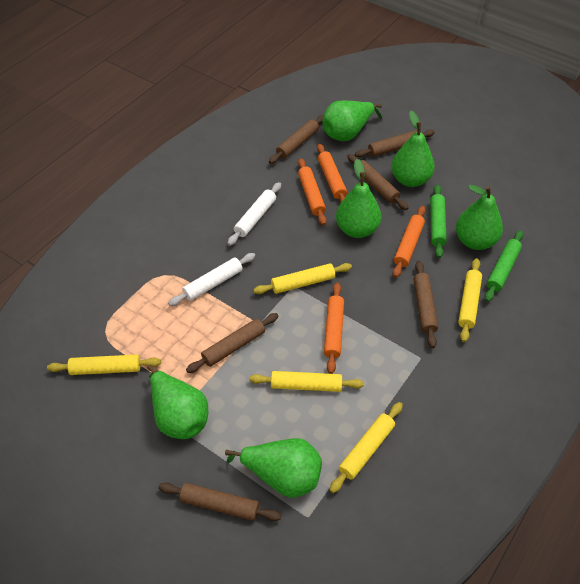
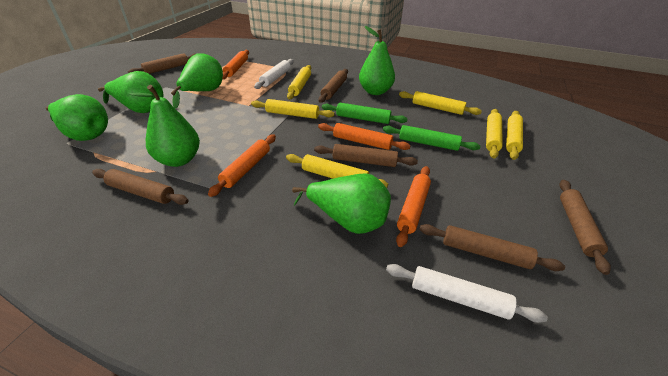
yellow rolling pin: [47,354,161,375] [249,371,364,392] [253,263,352,294] [329,402,403,493] [458,258,482,342] = 5 -> [251,99,335,119] [286,154,388,188] [287,65,311,99] [399,91,482,115] [486,109,503,159] [506,111,523,160] = 6

